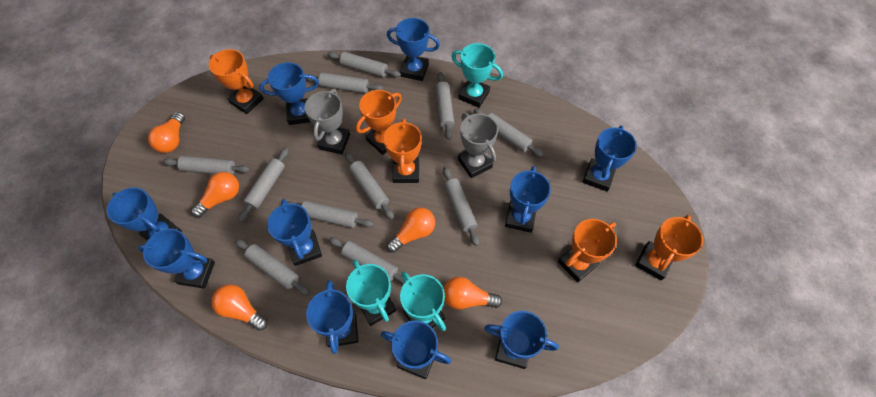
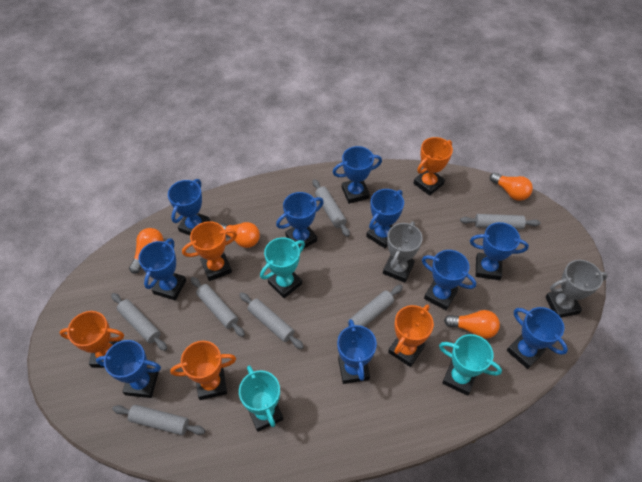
grey rolling pin: [163,156,250,175] [235,239,309,295] [238,148,289,222] [287,201,374,228] [305,72,383,93] [327,52,401,77] [328,237,405,285] [345,152,394,220] [435,72,454,140] [443,167,479,246] [474,108,544,157] = 11 -> [111,293,167,351] [112,405,205,435] [191,277,245,337] [239,292,304,349] [313,179,350,237] [338,285,403,337] [460,214,540,229] = 7
orange light bulb: [148,112,185,153] [191,172,239,218] [211,285,268,331] [386,208,435,253] [443,277,502,310] = 5 -> [129,228,163,274] [220,222,260,248] [444,310,500,339] [490,173,533,201] = 4

